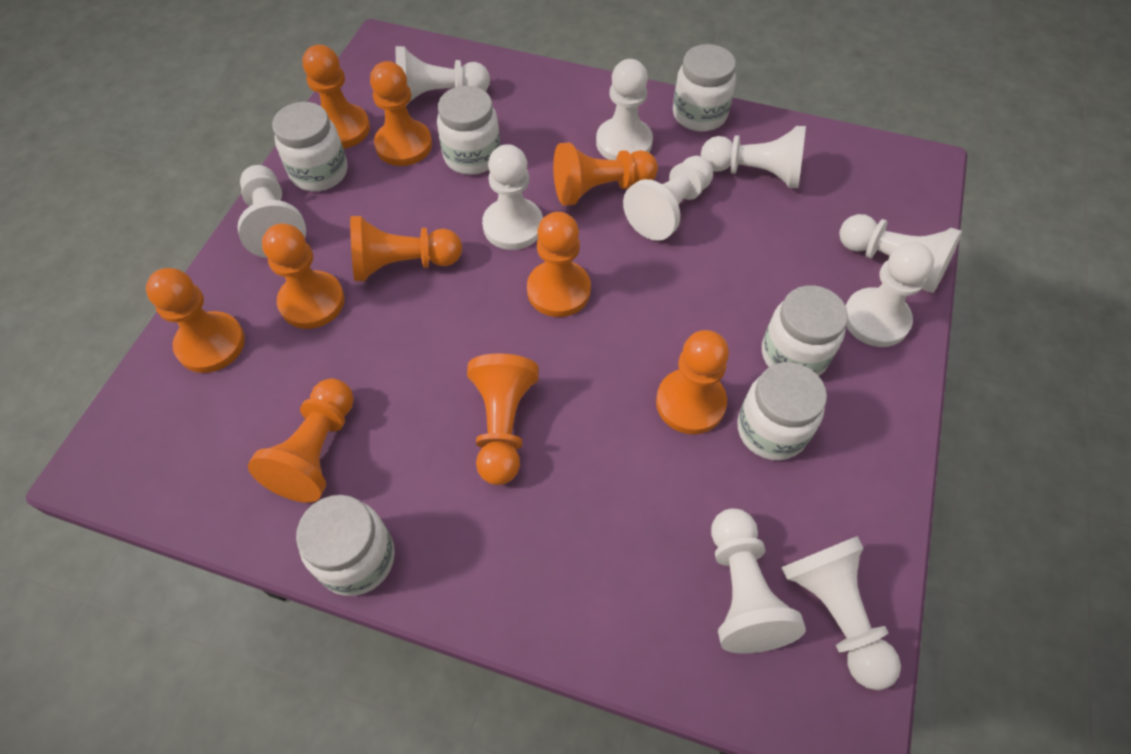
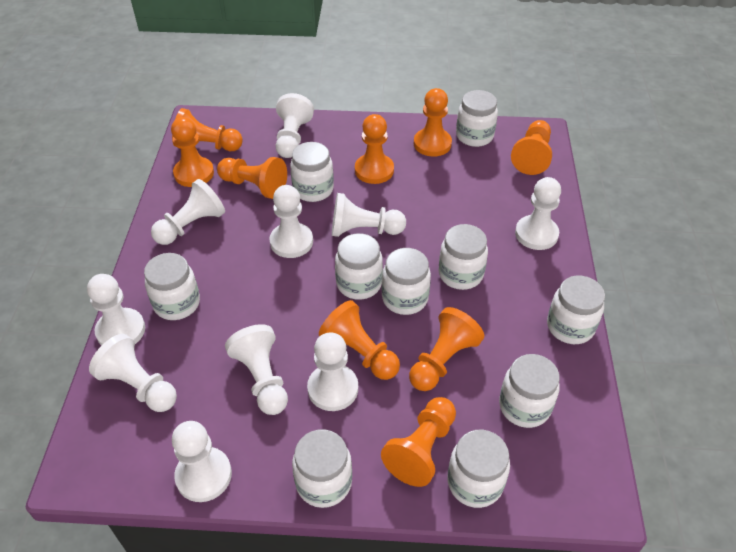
orange pawn: [146,268,245,373] [248,378,354,502] [262,223,345,329] [303,45,370,149] [350,216,462,281] [370,61,432,166] [467,354,539,485] [527,212,591,317] [553,143,658,206] [656,330,729,434] = 10 -> [171,117,214,187] [172,108,243,151] [217,157,287,199] [319,300,400,380] [355,114,394,184] [381,397,456,487] [409,307,484,391] [414,88,452,157] [511,120,552,175] = 9
white jar: [272,102,348,191] [296,495,395,596] [437,86,500,175] [673,44,736,132] [737,362,827,460] [762,285,848,376] = 6 -> [144,253,200,320] [290,142,334,202] [292,429,352,508] [335,233,383,300] [382,248,431,315] [439,224,488,290] [447,430,510,508] [456,90,498,147] [499,354,560,428] [547,276,605,344] = 10

